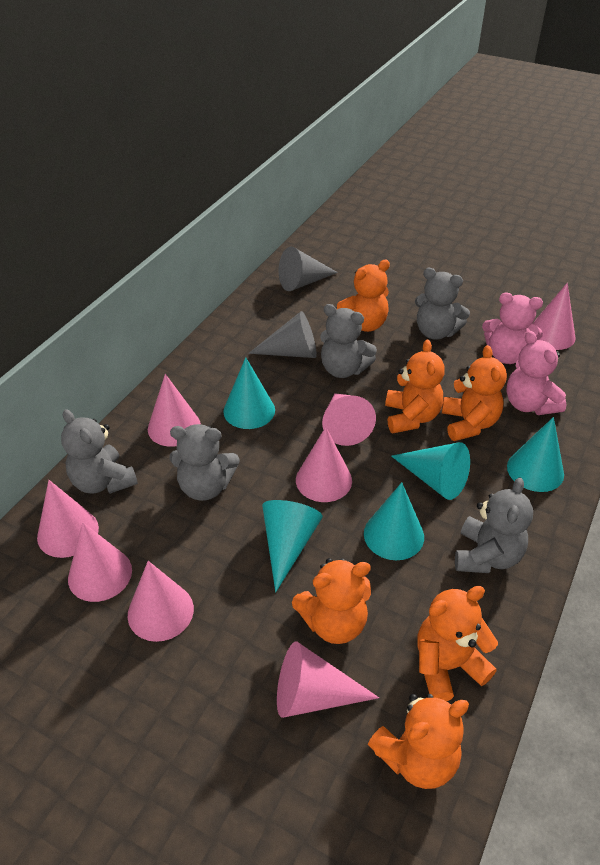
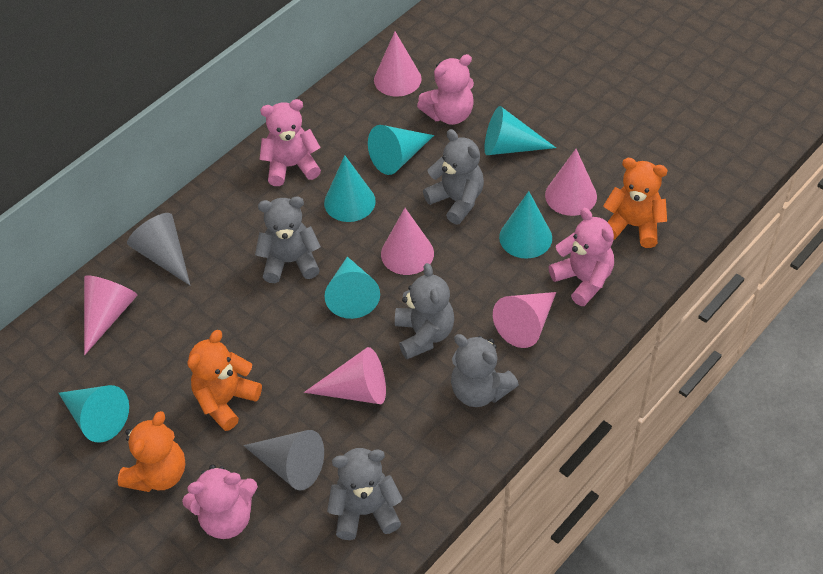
orange teddy bear: [292,558,371,644] [337,260,390,332] [368,694,469,789] [385,340,445,433] [417,586,498,701] [442,345,507,441] = 6 -> [118,411,185,492] [188,330,262,431] [603,158,668,248] = 3
pink cone: [37,480,99,558] [68,522,132,602] [128,561,194,642] [148,374,201,447] [277,641,379,718] [296,427,352,502] [322,393,376,446] [532,283,575,350] = 8 -> [84,275,137,355] [304,347,386,404] [374,32,422,97] [381,208,434,275] [493,292,556,348] [545,149,597,216] = 6
pink teddy bear: [482,293,543,364] [506,331,566,415] = 2 -> [182,464,258,539] [260,99,321,186] [417,54,474,125] [549,208,614,306] = 4
turquoise cone: [223,357,275,429] [262,500,323,592] [364,482,424,560] [391,442,470,500] [507,417,564,492] = 5 -> [59,385,129,443] [324,155,376,222] [324,257,380,319] [368,125,434,175] [484,106,556,155] [499,191,552,259] = 6

